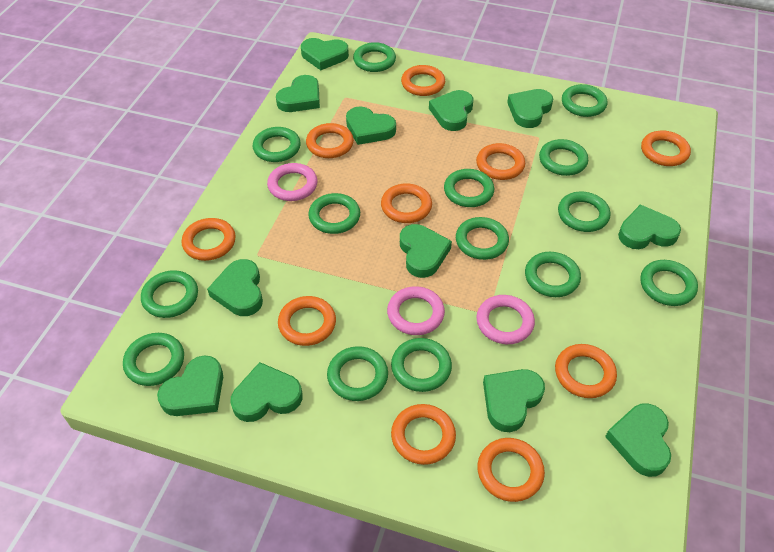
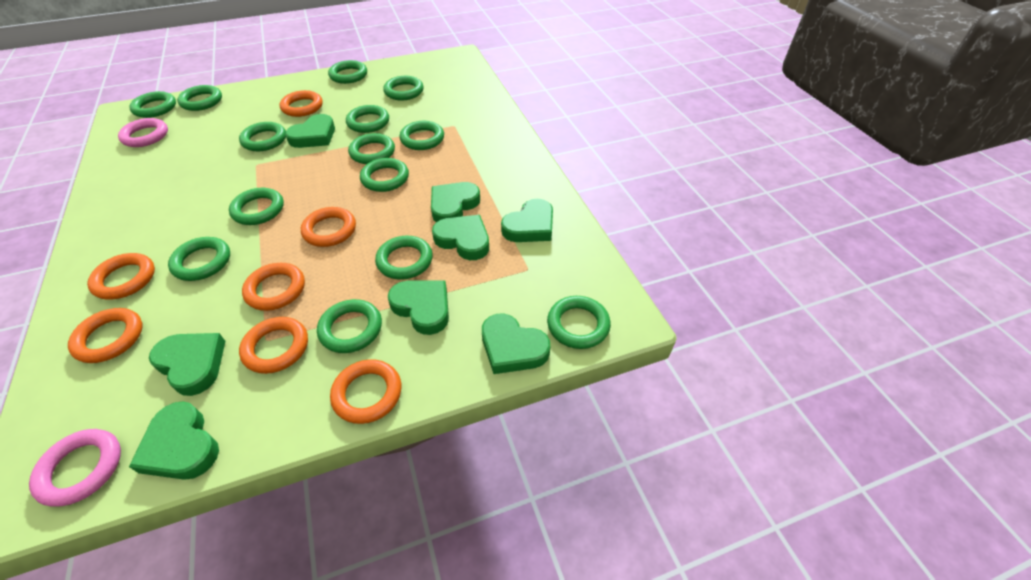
green heart: [157,355,223,416] [207,259,263,316] [230,362,302,422] [276,75,320,112] [301,38,349,70] [346,106,396,145] [400,224,452,278] [429,90,473,131] [483,369,545,432] [507,89,553,128] [605,403,671,477] [618,205,681,249] = 12 -> [129,401,219,480] [149,333,225,396] [285,114,335,148] [388,281,449,335] [431,182,480,222] [432,215,489,260] [482,313,550,374] [501,199,553,242] = 8
orange ring: [182,218,236,261] [278,296,336,346] [306,123,354,158] [381,183,432,223] [391,404,456,465] [401,65,445,96] [476,143,525,180] [477,438,545,502] [555,344,617,398] [641,131,691,166] = 10 -> [68,308,142,363] [87,253,155,300] [239,317,308,374] [242,263,305,311] [280,90,323,117] [301,207,356,247] [330,359,401,424] = 7
pink ring: [267,163,318,201] [387,286,445,335] [476,295,535,344] = 3 -> [29,429,121,507] [118,118,168,147] = 2

